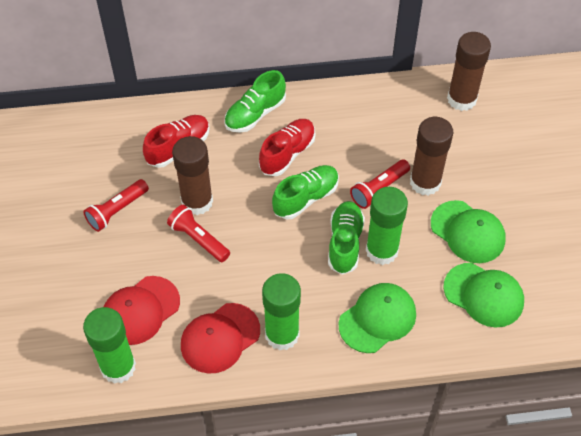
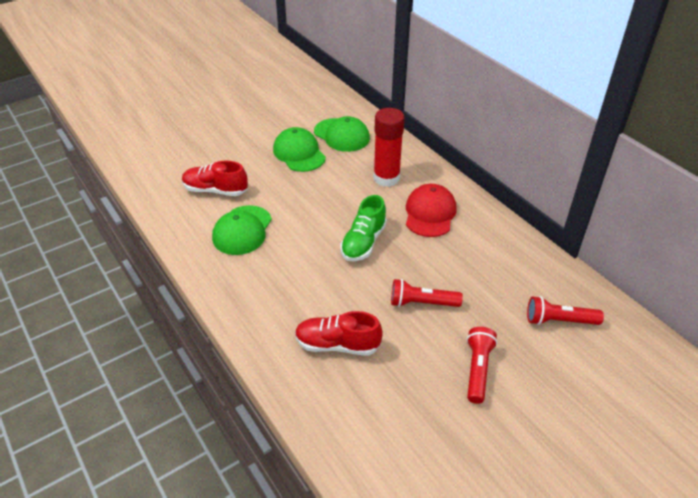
brown glue stick: [172,136,213,215] [410,117,453,196] [447,32,491,111] = 3 -> none = 0
green glue stick: [83,307,136,384] [262,273,301,350] [366,187,408,265] = 3 -> none = 0
green shoe: [224,70,286,133] [272,165,339,219] [328,201,365,275] = 3 -> [340,195,387,261] = 1
red cap: [104,276,180,345] [181,303,260,373] = 2 -> [406,184,457,237] = 1
red glue stick: none = 0 -> [373,108,405,187] = 1

